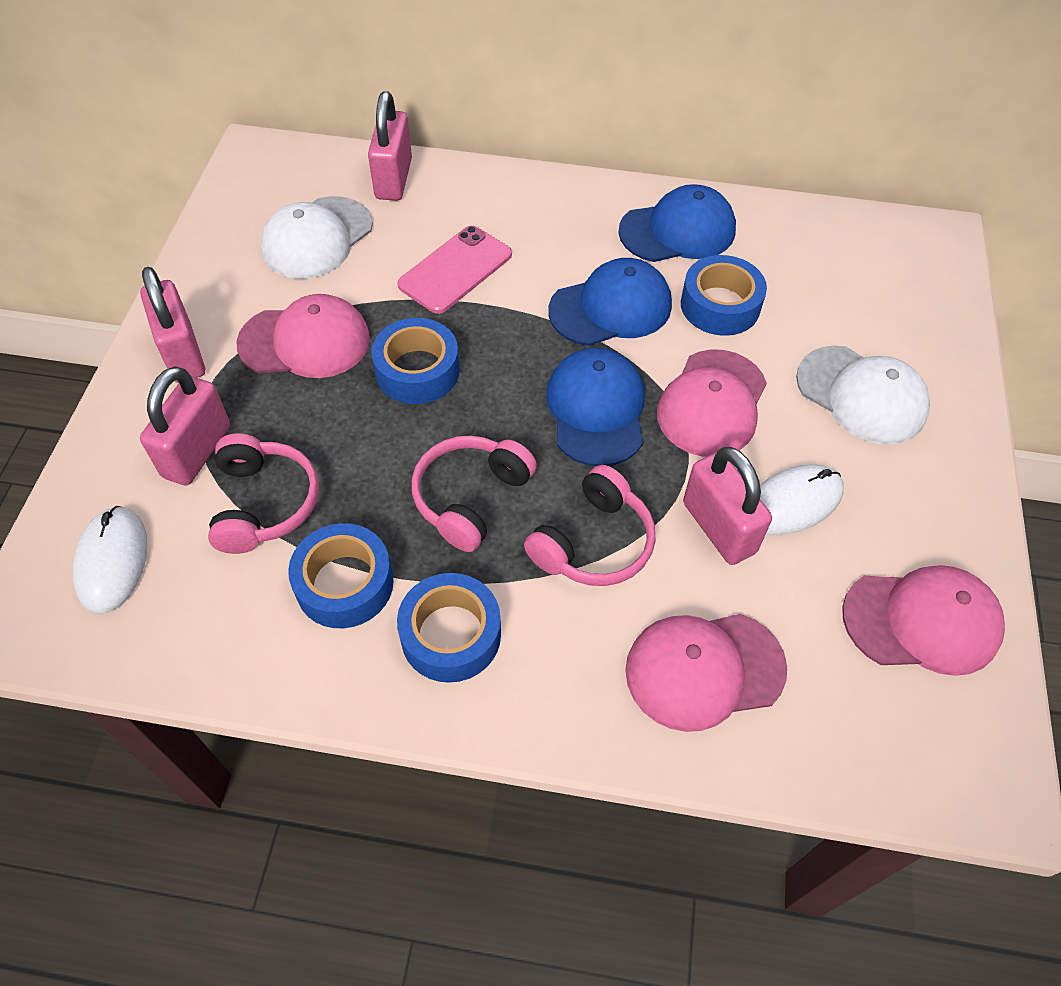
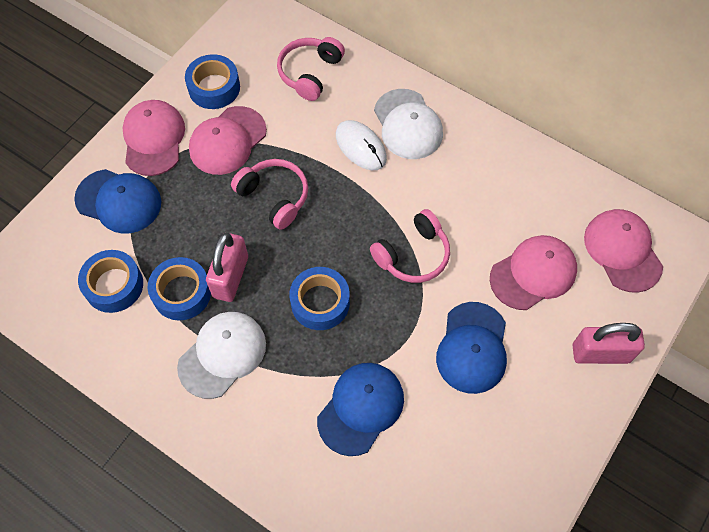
pink padlock: [140,267,205,383] [140,366,230,485] [368,91,412,201] [683,447,772,565] = 4 -> [206,232,248,302] [572,323,645,364] = 2
pink phone: [397,226,512,314] = 1 -> none = 0
white mouse: [73,506,148,614] [760,464,844,535] = 2 -> [336,120,387,170] = 1

